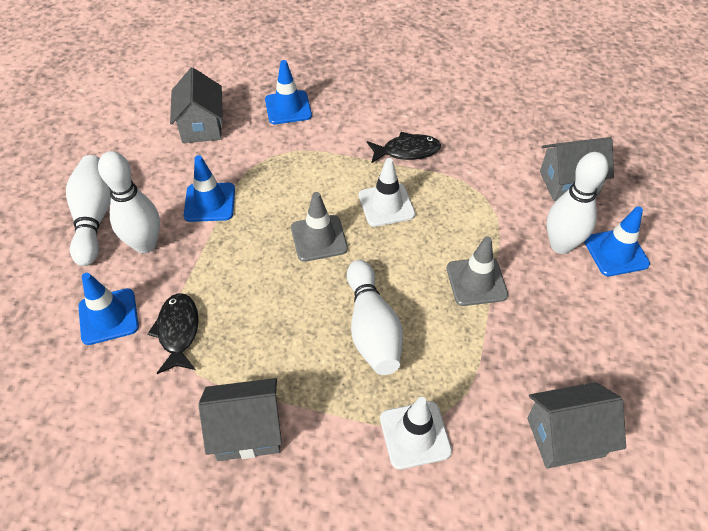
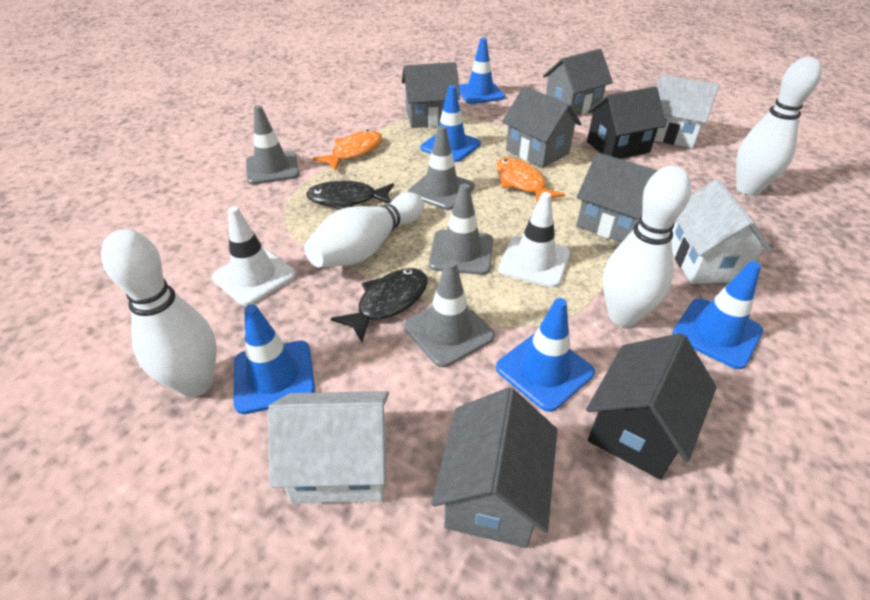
black house: none = 0 -> [586,333,717,479] [587,86,666,159] = 2
blue traffic cone: [78,273,139,345] [184,155,235,222] [265,60,312,124] [584,206,650,276] = 4 -> [234,304,315,414] [420,85,481,162] [459,38,505,104] [496,298,595,412] [672,261,763,369] = 5
grey house: [170,67,223,143] [199,378,282,461] [527,382,626,469] [540,137,614,201] = 4 -> [402,62,460,128] [431,388,557,548] [502,86,581,168] [543,49,613,115] [576,152,658,243] = 5
grey traffic cone: [291,192,348,262] [447,236,508,306] = 2 -> [246,105,299,185] [404,260,495,367] [408,125,475,210] [429,184,493,275] = 4
orange fish: none = 0 -> [313,130,382,171] [496,158,566,203] = 2
white house: none = 0 -> [268,391,389,504] [654,74,719,148] [672,179,773,284] = 3

